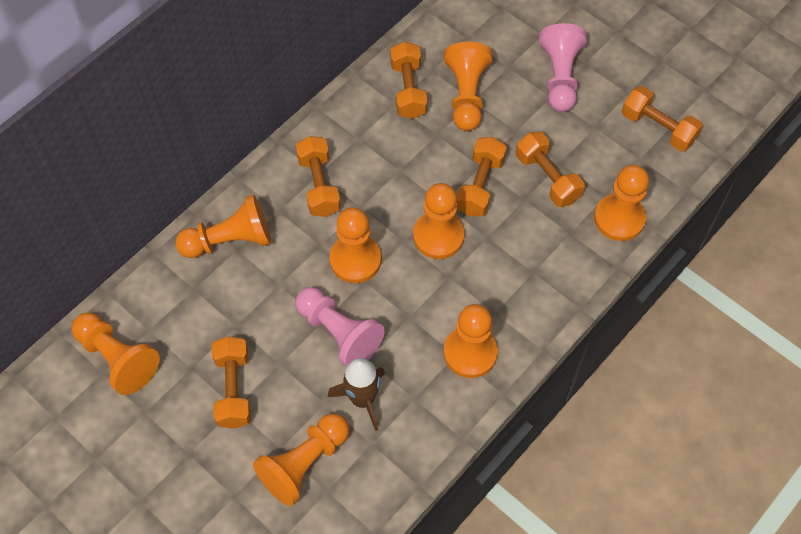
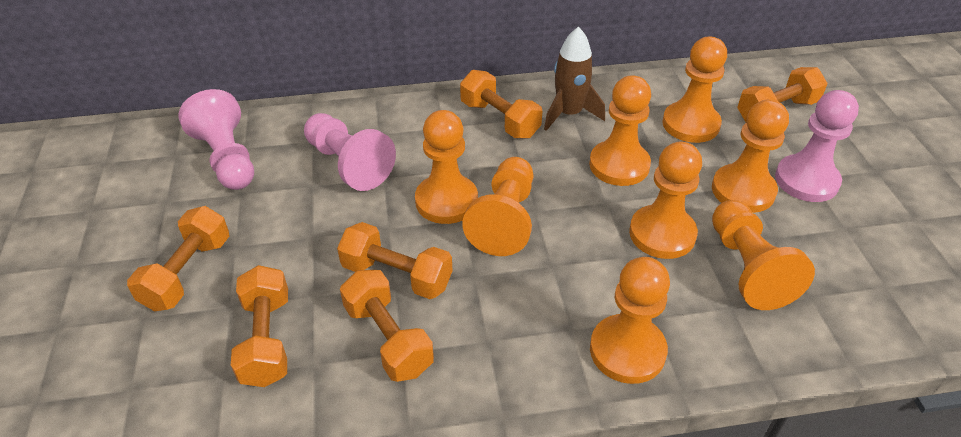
pink pawn: [295,287,385,367] [539,23,587,112] = 2 -> [178,89,254,190] [304,113,396,191] [775,90,859,202] = 3

